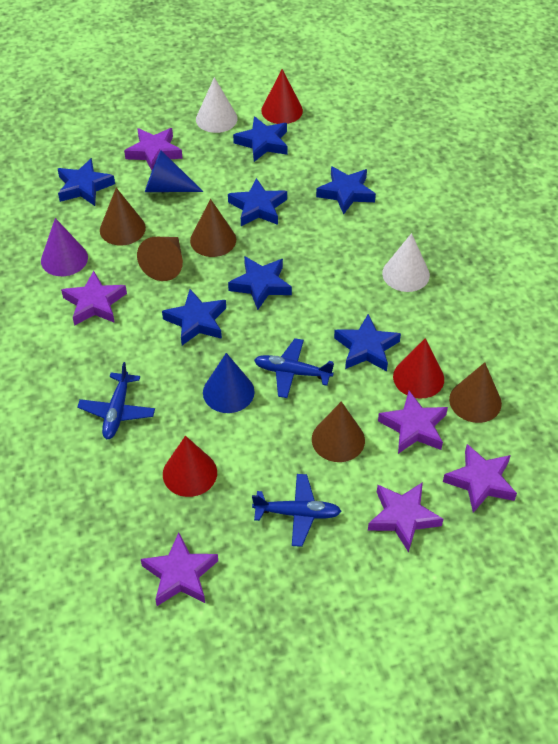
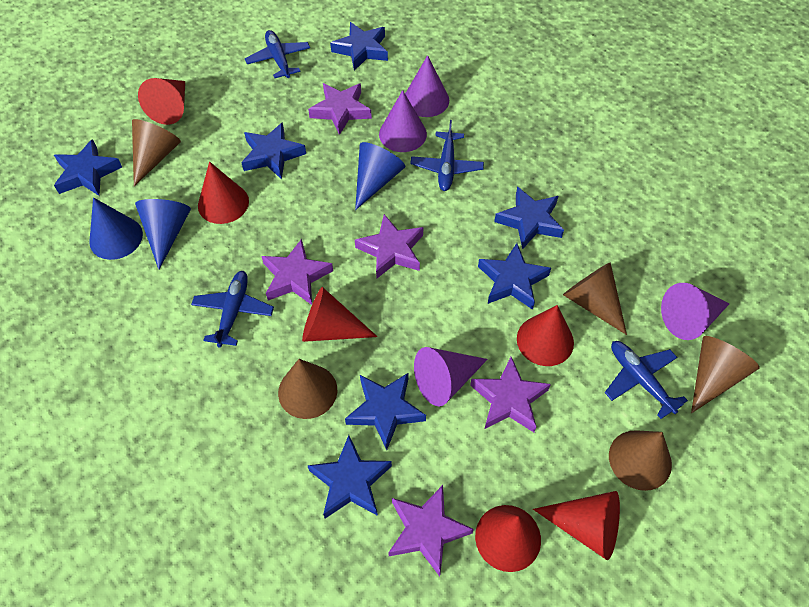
blue cone: [145,150,203,192] [203,353,255,413] = 2 -> [90,197,143,260] [135,199,191,269] [355,142,405,210] = 3
blue plane: [77,362,155,439] [252,474,341,547] [254,338,334,398] = 3 -> [191,271,274,348] [245,30,310,78] [410,120,484,191] [605,341,688,419] = 4
purple cone: [41,218,88,276] = 1 -> [379,90,427,152] [405,55,449,117] [414,347,488,406] [661,283,730,340] = 4
purple star: [61,271,127,326] [124,128,183,170] [141,532,218,606] [368,482,443,552] [378,391,448,454] [443,444,517,513] = 6 -> [261,239,333,305] [308,83,372,135] [355,214,423,278] [388,485,474,576] [470,357,551,432] = 5
red cone: [163,436,217,497] [261,69,303,124] [393,338,444,399] = 3 -> [138,78,185,125] [198,162,249,224] [302,287,378,342] [475,505,541,572] [517,305,574,366] [533,491,620,560] = 6
white cone: [196,77,238,133] [382,233,430,292] = 2 -> none = 0

